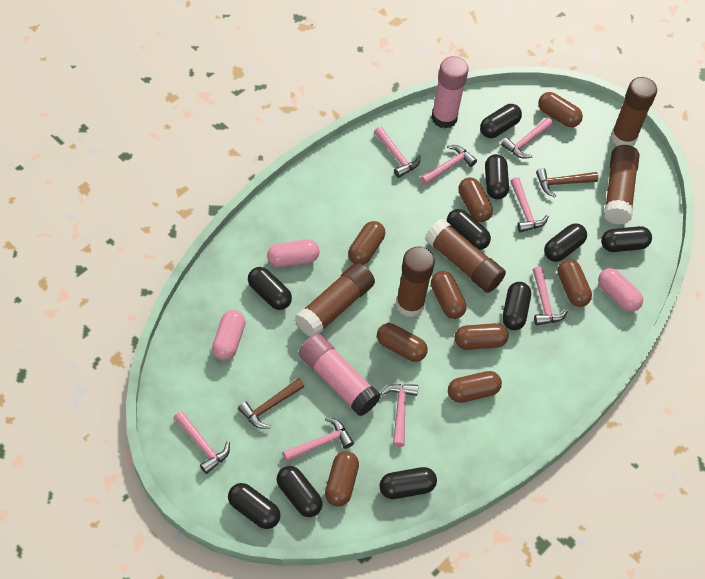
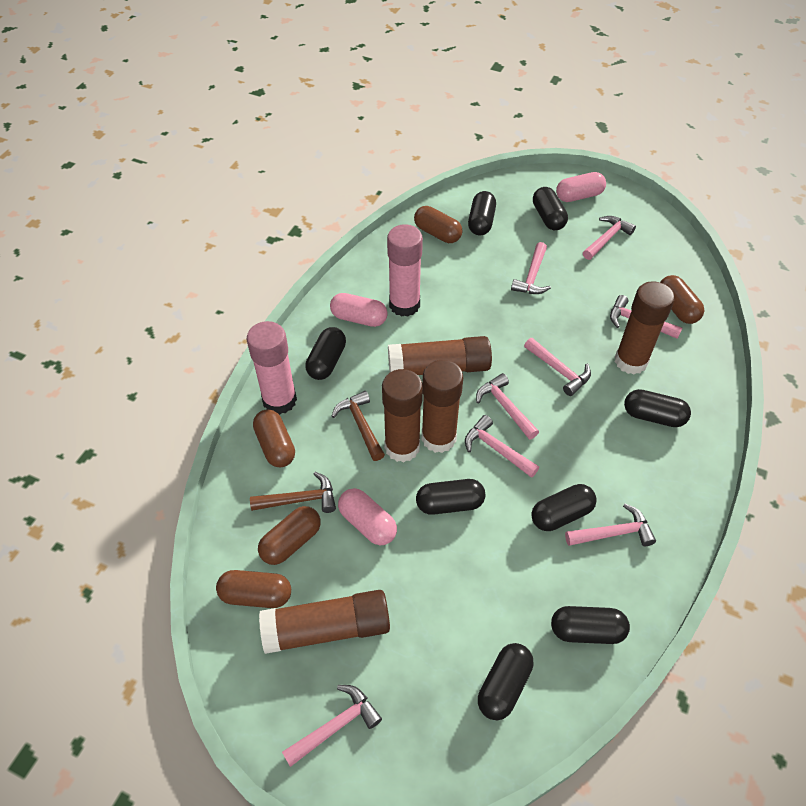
black capsule: [228,483,281,529] [248,267,292,310] [277,466,323,517] [379,467,437,499] [447,209,491,250] [480,104,522,138] [485,154,509,200] [502,282,531,330] [544,223,587,262] [601,226,652,252] = 10 -> [305,327,346,380] [416,479,485,515] [468,191,496,235] [478,643,533,720] [531,484,597,531] [533,187,568,230] [551,606,630,644] [624,389,691,427] = 8
brown capsule: [325,451,359,507] [348,221,385,265] [377,323,428,362] [431,271,467,319] [448,371,502,403] [455,323,509,350] [458,177,493,222] [538,92,583,127] [558,259,592,307] = 9 -> [216,570,291,608] [253,410,295,468] [258,506,321,565] [414,206,463,243] [660,275,704,324] = 5

